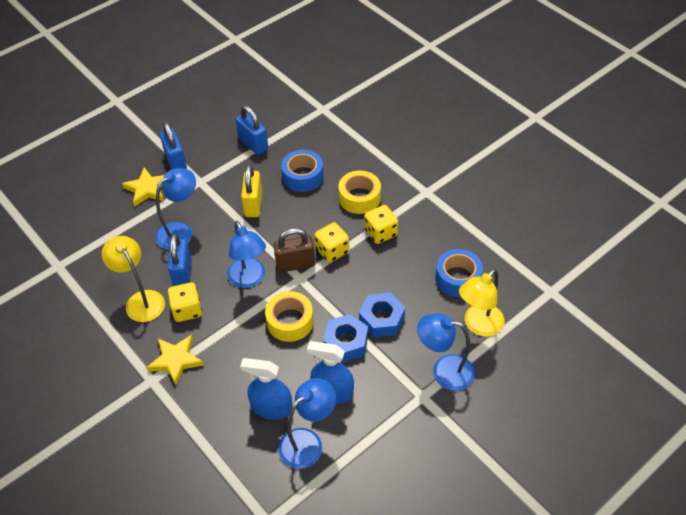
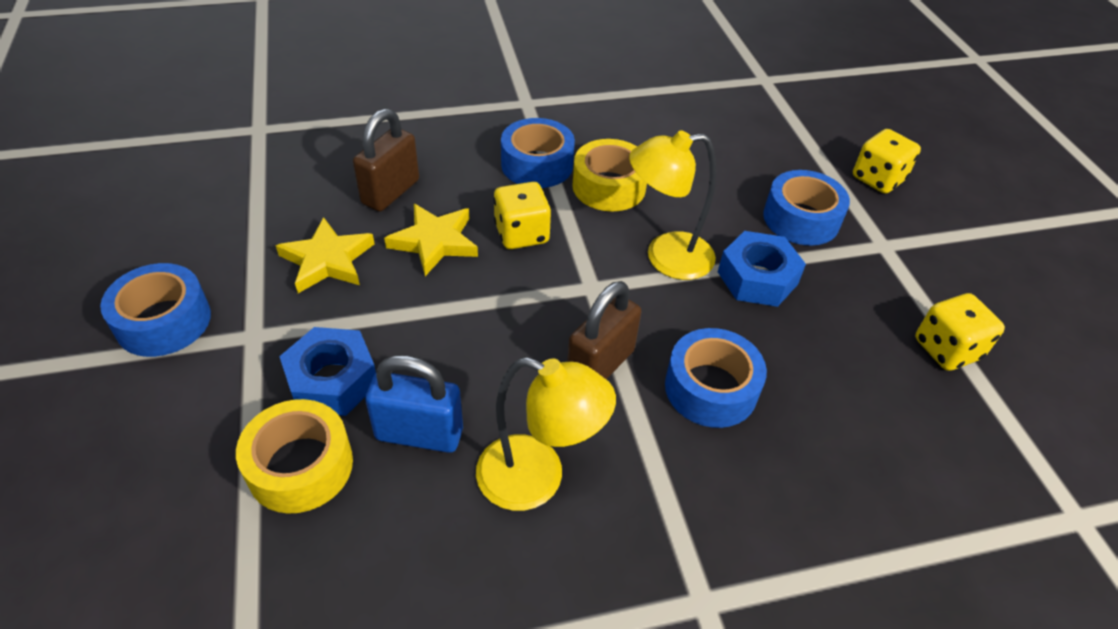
blue lamp: [155,168,196,250] [227,221,266,288] [278,378,336,469] [417,313,475,391] = 4 -> none = 0
blue padlock: [160,122,187,170] [168,233,192,286] [236,105,268,155] = 3 -> [365,355,463,453] = 1
blue spray bottle: [240,358,292,420] [307,341,354,404] = 2 -> none = 0
blue tape: [281,150,323,192] [435,249,483,297] = 2 -> [100,263,211,357] [501,118,575,188] [665,328,767,428] [763,170,850,246] = 4
brown padlock: [273,228,315,273] = 1 -> [353,108,419,212] [567,281,641,379] = 2
yellow padlock: [241,164,262,217] = 1 -> none = 0

